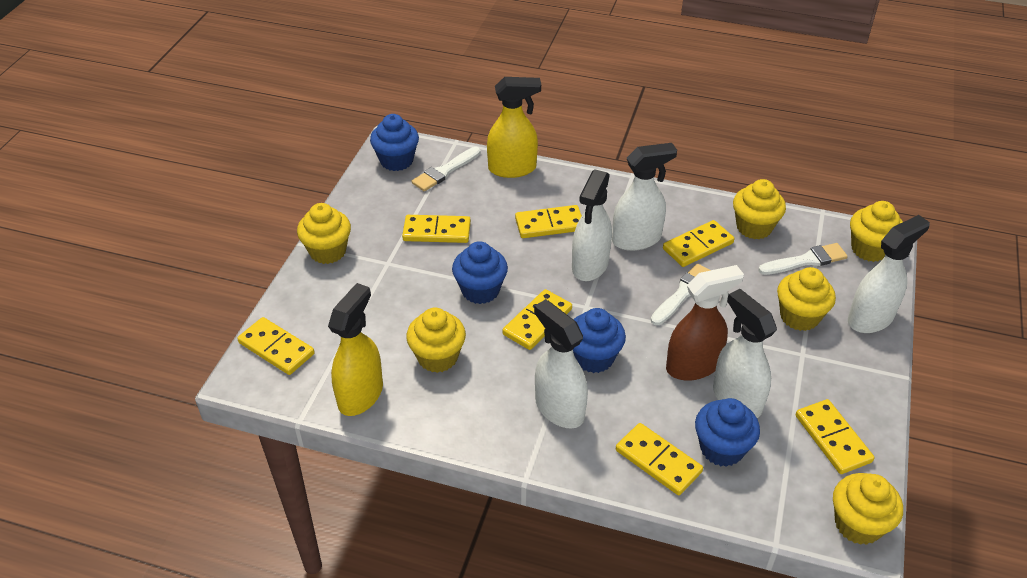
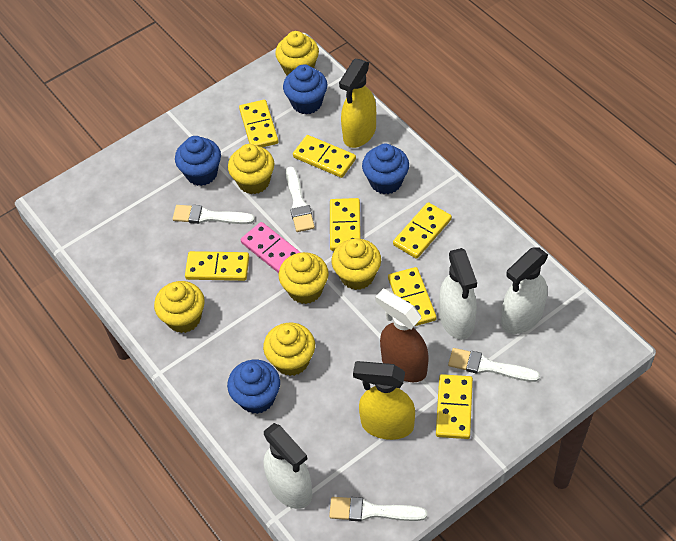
pink domino: none = 0 -> [241,222,301,273] = 1
white brush: [412,147,481,191] [651,264,711,325] [758,243,848,275] = 3 -> [173,205,255,224] [286,166,315,232] [329,497,427,522] [448,348,540,382] = 4
white spray bottle: [534,299,588,429] [572,169,612,281] [612,143,677,251] [713,289,777,418] [848,215,930,333] = 5 -> [264,423,312,509] [439,248,477,340] [501,248,548,334] = 3

